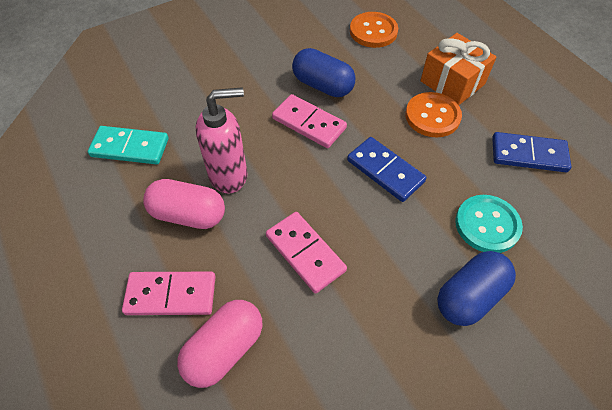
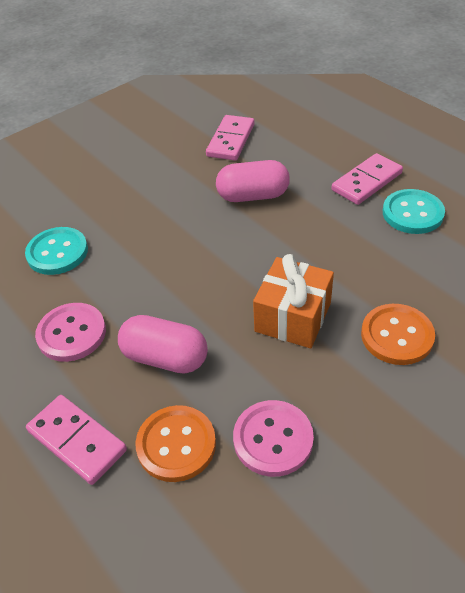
blue capsule: [292,48,355,97] [437,251,516,326] = 2 -> none = 0
blue domino: [347,137,427,202] [492,132,571,172] = 2 -> none = 0
pink button: none = 0 -> [35,303,106,362] [233,400,314,477] = 2
pink soap dispenser: [196,87,247,193] = 1 -> none = 0
turquoise button: [455,195,523,253] = 1 -> [25,227,88,275] [383,189,445,234] = 2
turquoise domino: [88,126,168,165] = 1 -> none = 0

